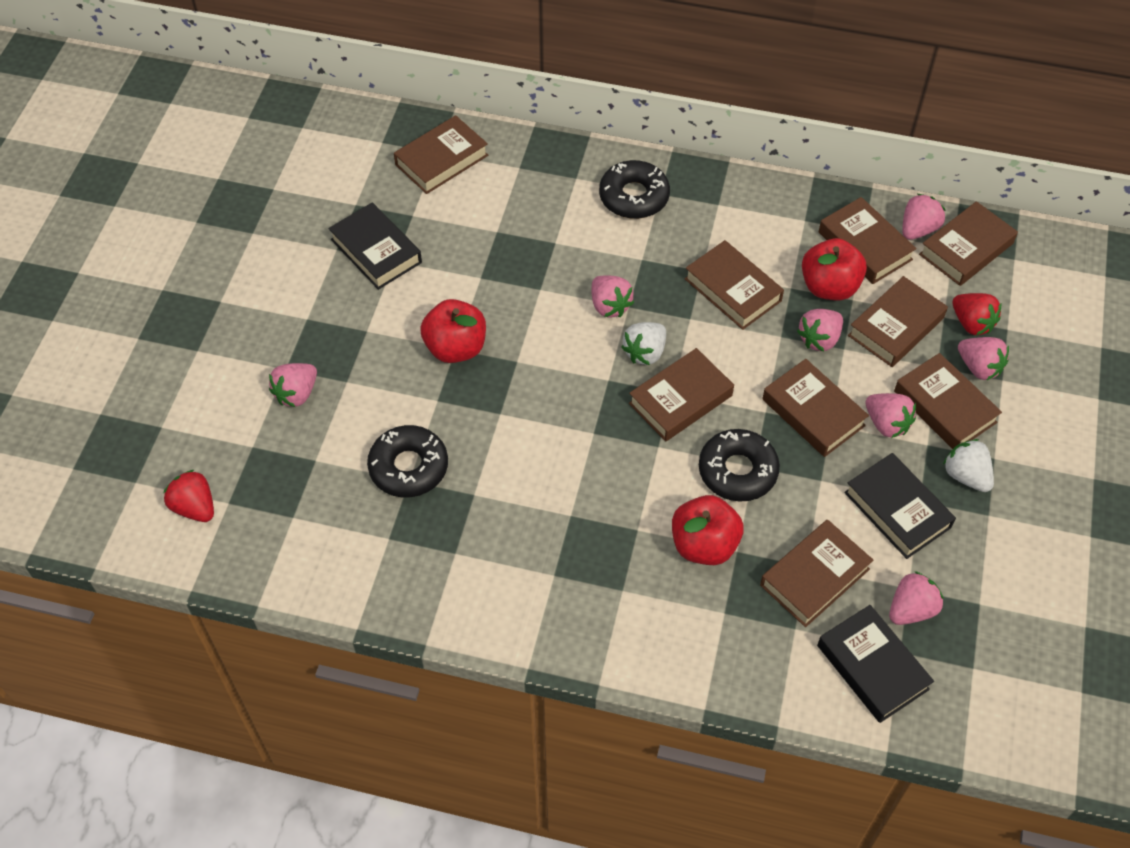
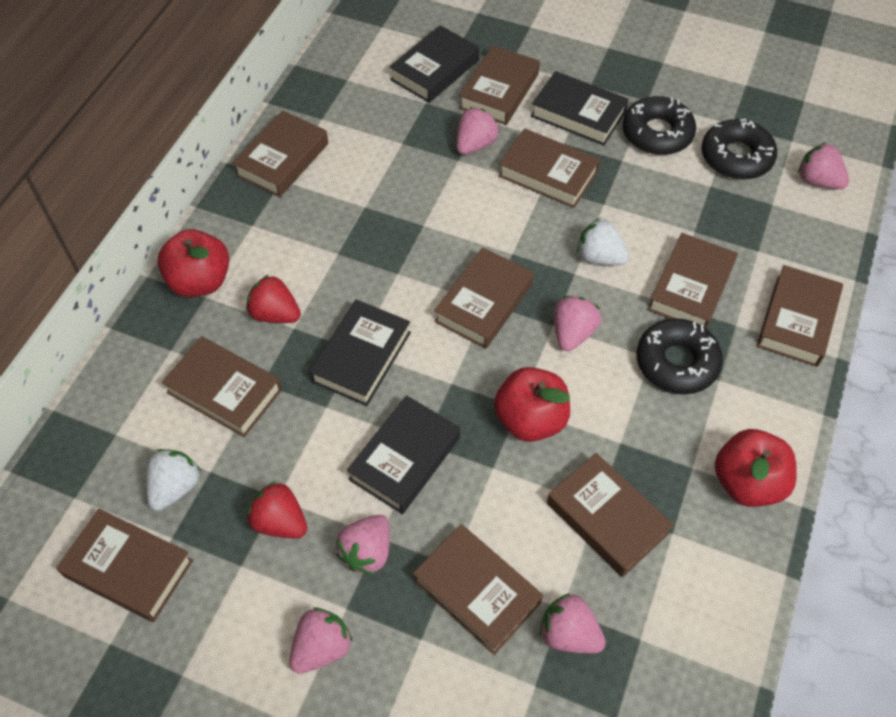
black book: [328,203,422,290] [817,605,934,723] [844,453,956,559] = 3 -> [309,300,411,406] [347,395,460,514] [389,25,479,103] [531,71,629,145] = 4
brown book: [394,115,488,194] [629,348,734,441] [685,240,784,330] [760,520,873,627] [762,359,869,457] [819,197,917,284] [848,276,948,367] [894,353,1002,449] [919,201,1018,286] = 9 -> [56,509,193,622] [162,336,282,437] [232,111,328,197] [413,524,543,655] [434,247,534,349] [459,45,540,125] [498,128,600,208] [547,453,674,577] [648,233,738,329] [756,265,843,367] = 10
pink strawberry: [269,363,317,407] [592,276,634,317] [797,309,843,352] [865,393,916,438] [889,571,944,625] [902,194,946,240] [958,337,1009,381] = 7 -> [289,607,353,674] [336,515,390,575] [456,107,499,155] [540,593,606,653] [554,296,601,351] [798,142,849,189] = 6

